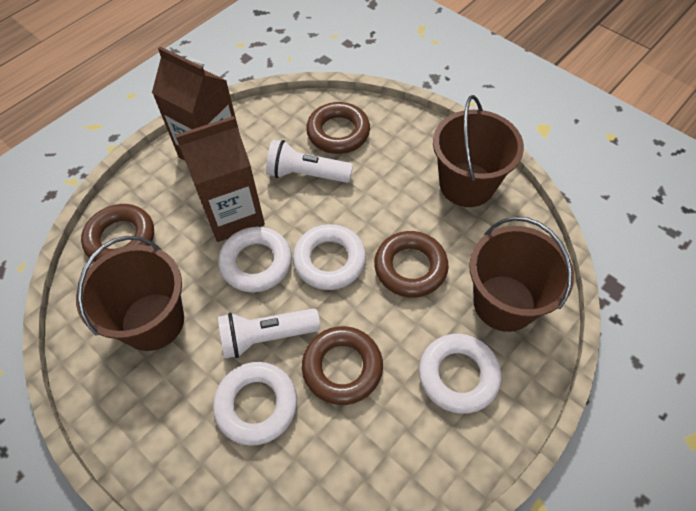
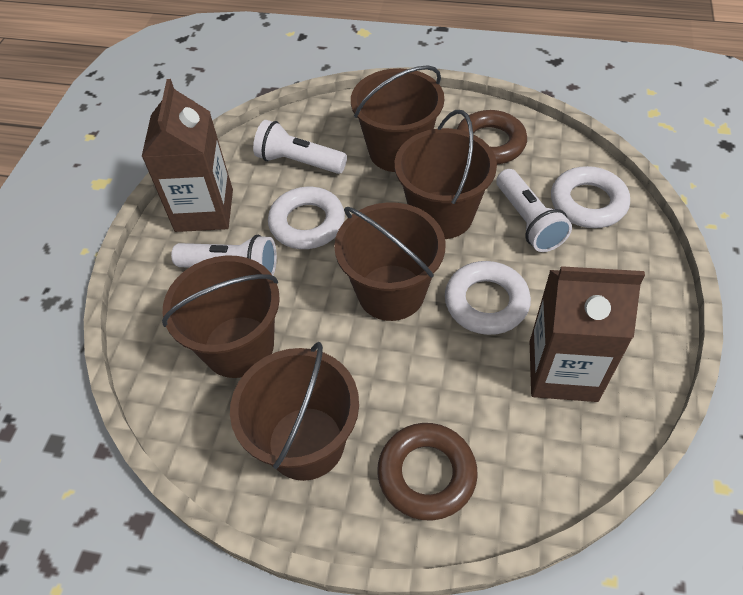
brown bucket: [76,236,184,351] [433,95,524,207] [469,217,574,332] = 3 -> [162,256,280,378] [230,342,359,481] [334,202,446,321] [351,65,444,172] [395,110,497,239] = 5
brown ring: [81,204,154,262] [302,326,383,405] [306,102,370,154] [374,231,449,298] = 4 -> [377,423,478,521] [457,110,527,164] = 2
white flashlight: [218,308,320,359] [266,140,353,183] = 2 -> [171,235,277,275] [253,120,347,174] [496,169,572,252] = 3
white ring: [213,362,297,446] [218,227,292,293] [293,224,366,290] [419,334,501,414] = 4 -> [268,187,345,249] [445,261,531,335] [551,166,630,228] = 3

